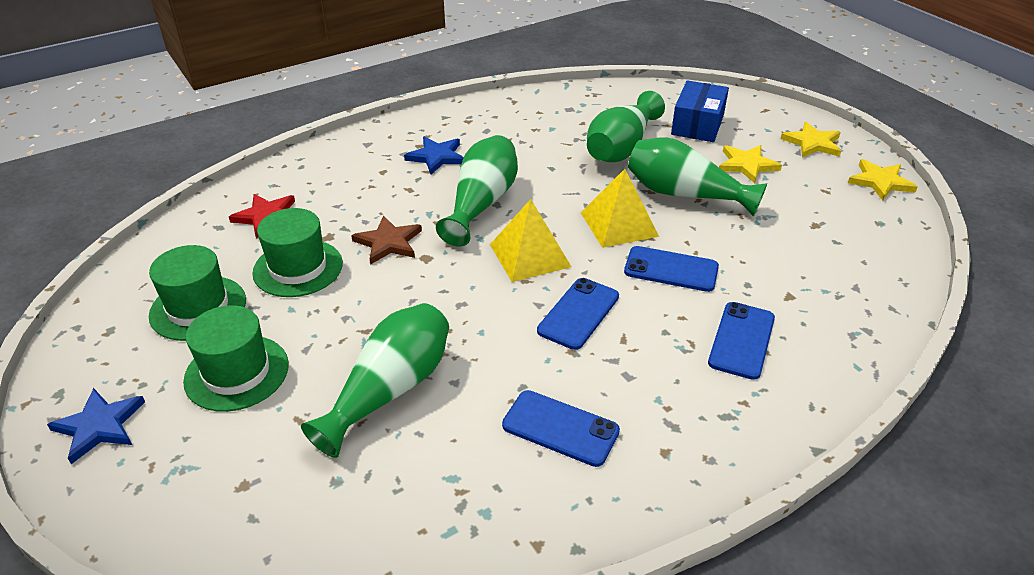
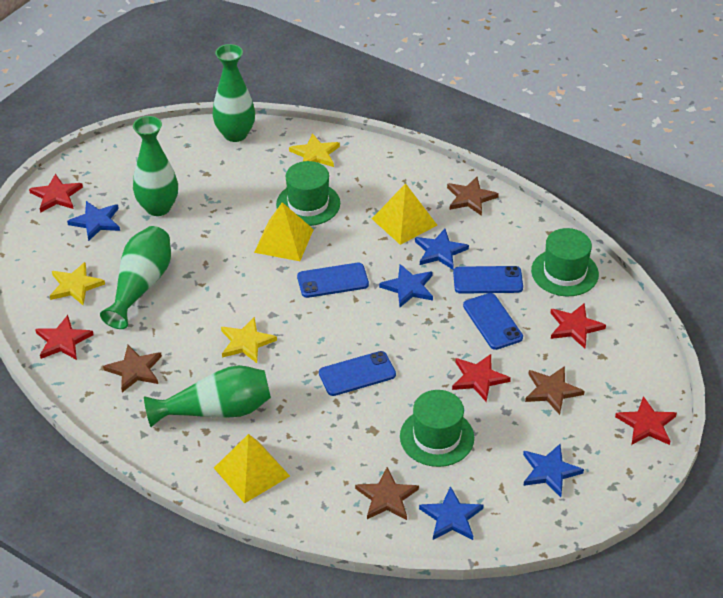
blue box: [671,80,729,142] = 1 -> none = 0
blue star: [47,388,145,464] [404,137,464,174] = 2 -> [67,201,120,241] [379,264,433,307] [415,229,469,270] [419,486,484,540] [523,444,584,497] = 5
brown star: [351,216,422,265] = 1 -> [103,345,162,392] [355,467,419,520] [447,177,499,216] [525,366,584,415] = 4
red star: [229,194,295,239] = 1 -> [29,174,83,213] [35,315,93,360] [452,354,511,402] [550,303,606,348] [615,396,677,445] = 5
yellow pyramid: [490,199,571,282] [581,169,659,248] = 2 -> [214,434,290,504] [254,202,314,261] [372,183,437,245] = 3

